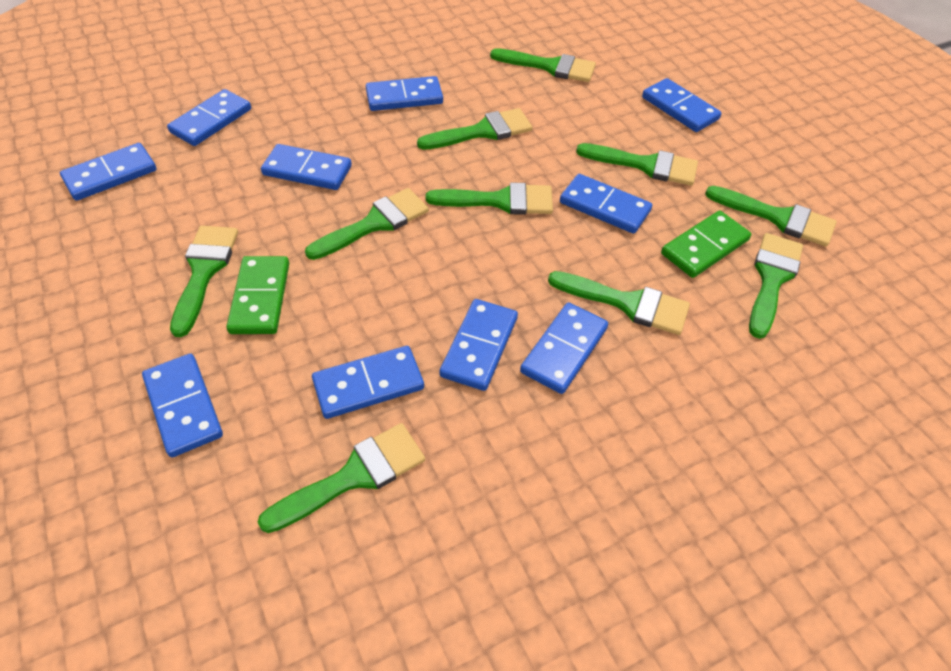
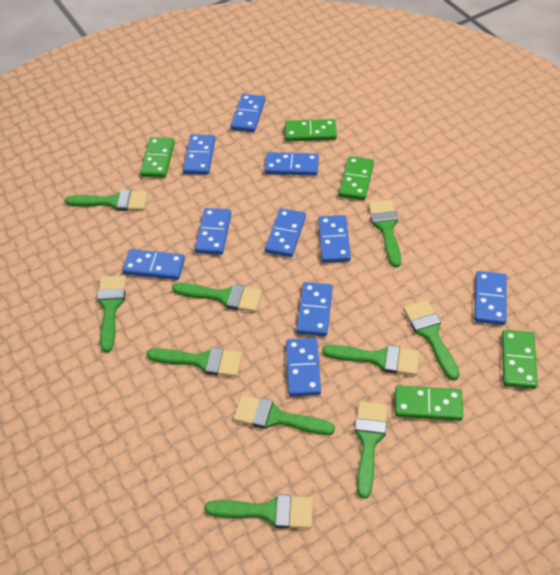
green domino: [226,256,289,334] [661,211,751,278] = 2 -> [140,137,175,178] [285,119,337,141] [339,156,374,200] [395,385,463,421] [502,330,538,389] = 5

